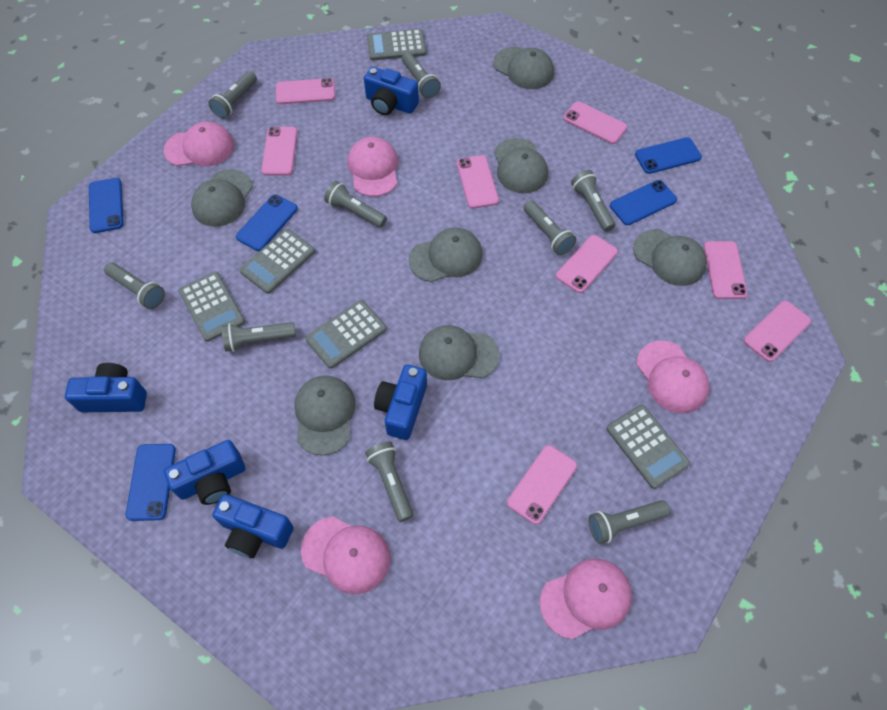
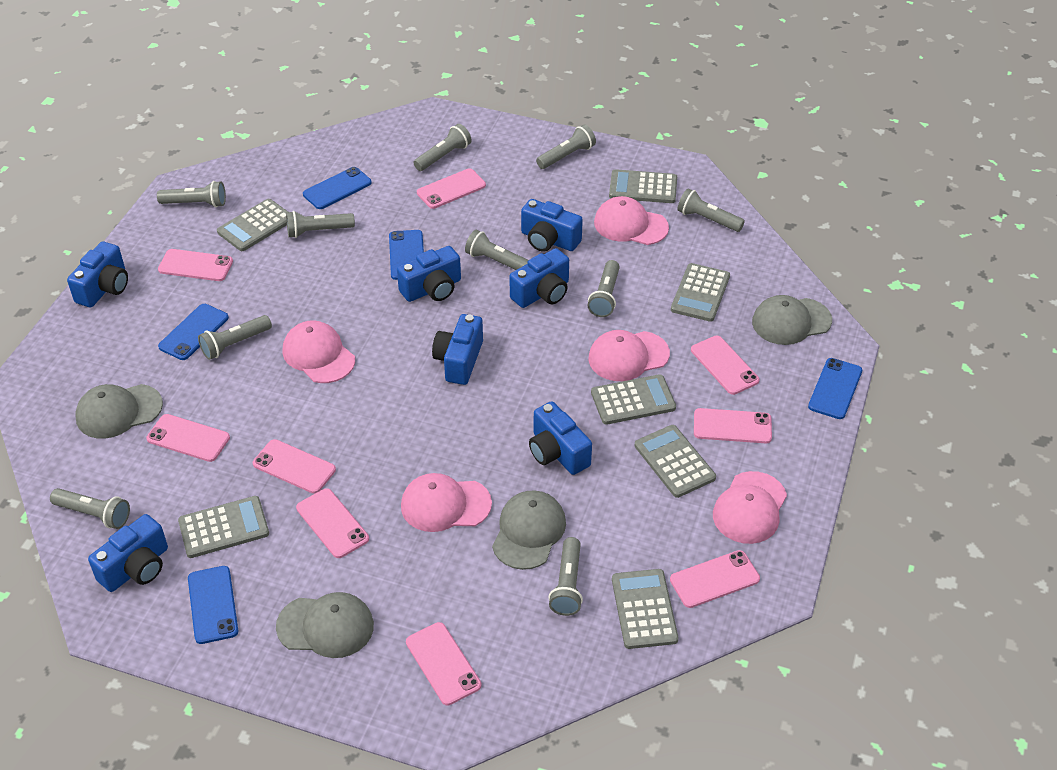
blue camera: [65,363,147,412] [164,440,245,505] [212,494,294,558] [364,67,419,115] [374,364,427,440] = 5 -> [67,241,128,308] [88,514,168,592] [397,246,461,302] [432,314,483,385] [509,248,569,308] [521,199,583,252] [529,401,592,475] = 7
grey calculator: [178,272,245,342] [240,229,315,294] [305,300,387,369] [367,29,427,61] [606,405,690,489] = 5 -> [178,496,269,558] [217,199,288,251] [591,374,676,425] [609,169,677,203] [612,569,678,649] [635,425,716,498] [671,263,730,322] = 7
grey cap: [191,169,253,227] [294,375,356,456] [409,228,482,282] [419,325,500,380] [493,47,554,89] [494,138,548,193] [633,229,707,286] = 7 -> [75,384,163,439] [276,592,374,658] [492,490,566,570] [752,295,832,345] = 4
grey flashlight: [104,263,165,309] [208,71,257,119] [222,322,296,352] [324,181,387,228] [365,441,413,522] [402,52,441,98] [524,200,576,255] [571,170,615,232] [588,500,670,544] = 9 -> [50,488,130,529] [157,181,226,207] [198,315,272,360] [286,211,355,238] [414,124,472,171] [465,230,528,270] [536,125,596,169] [549,537,583,616] [588,260,620,317] [677,188,745,232] = 10
pink phone: [261,127,298,175] [276,78,335,104] [457,155,499,209] [507,445,577,525] [556,235,618,293] [563,101,628,144] [704,241,748,299] [744,301,811,362] = 8 -> [146,414,230,462] [158,249,233,281] [253,439,336,494] [296,488,369,558] [406,622,481,705] [417,168,486,209] [670,550,760,608] [691,336,760,395] [694,408,772,443] = 9

